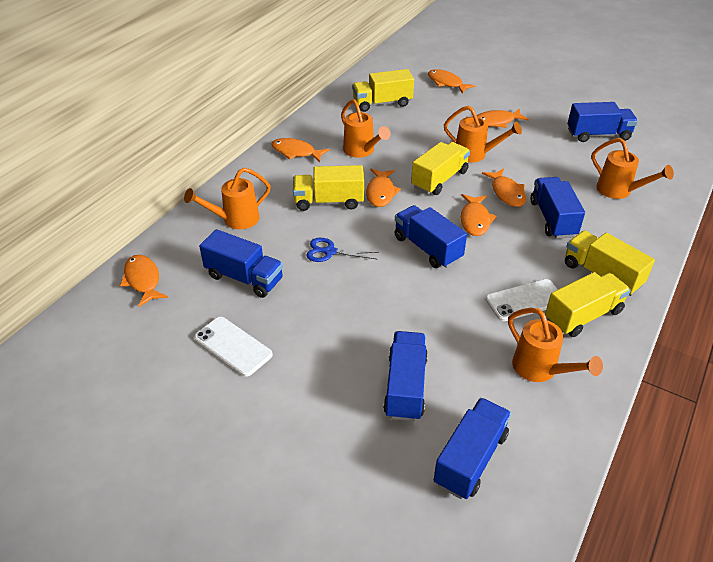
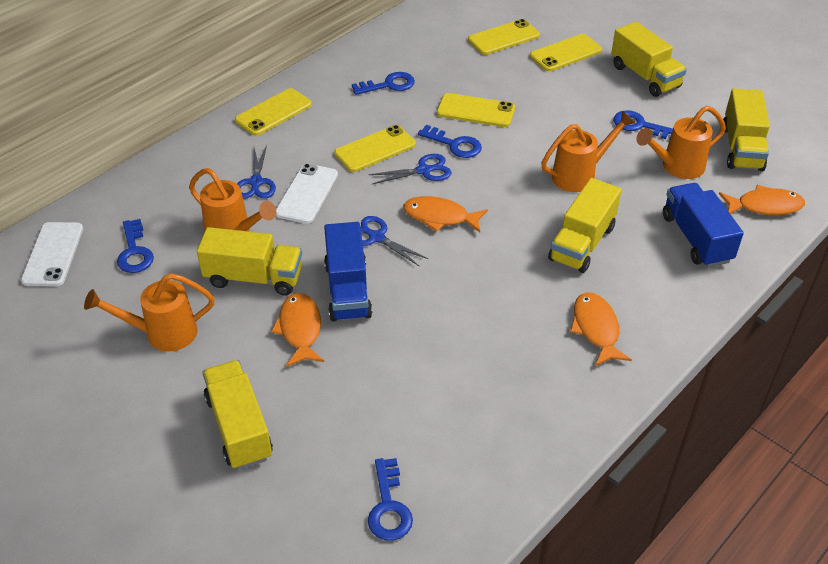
blue key: none = 0 -> [117,219,154,273] [352,72,415,95] [368,458,413,541] [418,125,482,158] [613,110,673,140] = 5
blue scissors: [306,238,379,262] = 1 -> [237,145,276,199] [360,216,428,266] [368,154,452,184] = 3
blue truck: [199,229,283,298] [383,331,428,421] [395,205,467,268] [434,398,511,499] [530,177,585,239] [568,102,638,142] = 6 -> [324,222,372,322] [663,183,744,267] = 2
orange fish: [120,255,168,307] [271,138,330,162] [366,169,401,207] [428,69,475,94] [461,194,497,236] [477,108,529,128] [482,168,526,207] = 7 -> [271,293,324,367] [403,196,488,233] [570,292,632,366] [719,185,805,215] = 4
orange watering can: [184,168,271,229] [341,99,391,158] [444,106,522,163] [508,308,603,382] [591,138,674,199] = 5 -> [84,273,215,352] [189,168,276,231] [541,111,635,192] [636,106,726,179] = 4
yellow phone: none = 0 -> [235,88,312,136] [334,125,416,172] [437,93,515,127] [468,19,540,55] [530,34,602,71] = 5

